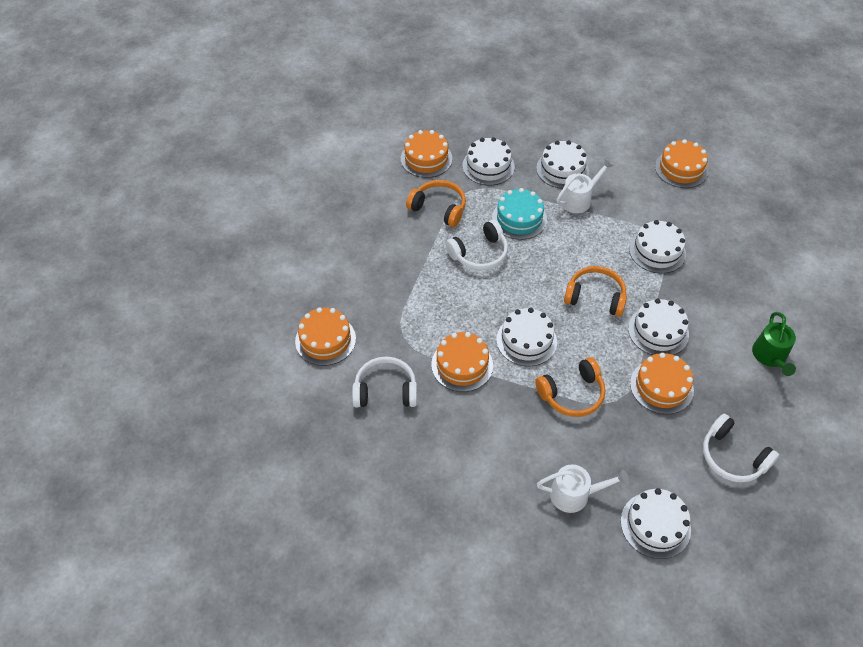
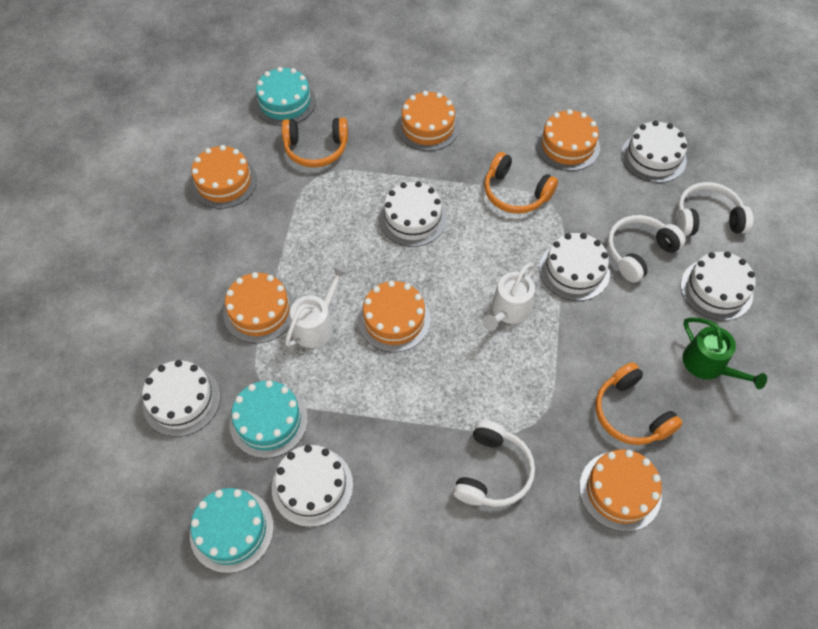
orange cake: [295,307,356,366] [401,130,452,178] [431,332,493,392] [630,353,694,414] [655,139,708,188] = 5 -> [191,145,257,209] [223,272,295,343] [358,281,431,352] [397,91,459,151] [536,109,600,171] [579,449,662,532] = 6
turquoise cake: [492,188,547,240] = 1 -> [190,488,274,573] [229,380,308,458] [254,67,316,126] = 3

